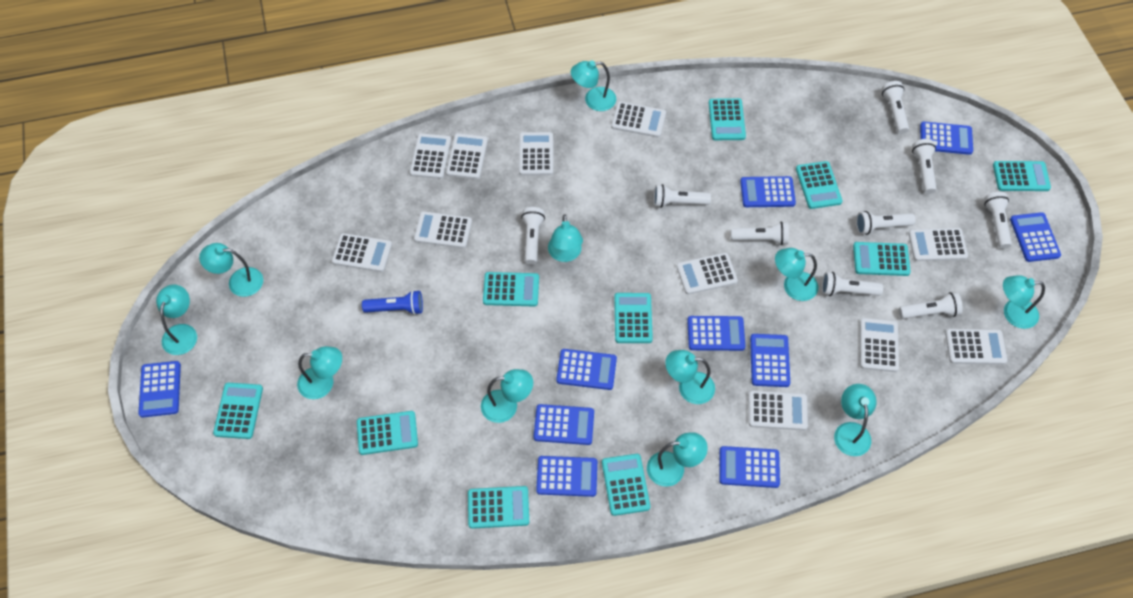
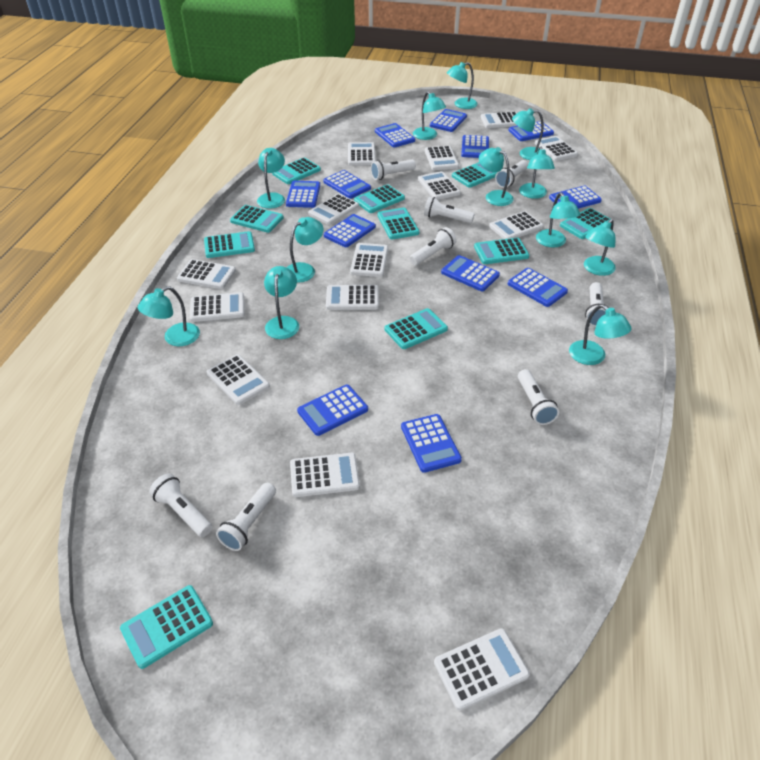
blue calculator: [138,361,181,418] [534,404,594,445] [536,456,597,497] [556,349,617,390] [687,316,745,351] [719,446,780,488] [740,176,796,207] [750,334,790,387] [920,122,973,155] [1010,212,1061,262] = 10 -> [286,181,320,208] [297,385,368,436] [323,170,371,199] [324,214,376,247] [375,123,415,147] [401,414,462,473] [430,109,467,132] [441,255,500,291] [461,135,489,158] [508,121,554,141] [508,268,568,307] [549,186,602,209] = 12
blue flashlight: [362,290,423,315] = 1 -> none = 0
turquoise lamp: [156,285,197,355] [199,243,263,297] [297,346,342,399] [481,369,533,423] [548,214,583,262] [571,60,616,111] [647,432,708,487] [665,350,715,404] [775,248,818,301] [834,384,877,456] [1003,275,1045,329] = 11 -> [138,286,200,346] [257,148,285,209] [264,266,299,339] [286,217,324,283] [413,91,446,140] [447,62,477,109] [479,147,514,206] [512,108,544,160] [519,146,555,199] [536,192,580,248] [569,304,632,365] [584,219,616,276] = 12
white calculator: [332,233,392,272] [410,133,451,179] [414,211,472,248] [446,133,488,179] [519,132,553,176] [611,102,666,138] [676,253,738,295] [749,390,808,430] [860,318,899,372] [908,228,968,261] [945,329,1007,365] = 11 -> [177,259,236,289] [190,292,245,322] [207,354,270,405] [290,453,360,497] [308,194,359,225] [326,285,379,310] [348,142,376,166] [350,243,388,277] [418,171,461,200] [425,146,459,170] [434,628,530,711] [481,112,517,128] [489,211,543,239] [535,136,578,161] = 14
white flashlight: [521,207,545,265] [654,184,711,208] [731,221,789,245] [822,272,883,296] [856,211,915,235] [882,81,909,134] [899,292,963,319] [912,139,937,194] [984,192,1012,249] = 9 -> [149,473,212,537] [216,483,276,551] [371,160,416,180] [410,227,457,265] [424,197,475,223] [495,160,528,188] [518,369,559,425] [585,282,607,327] = 8

